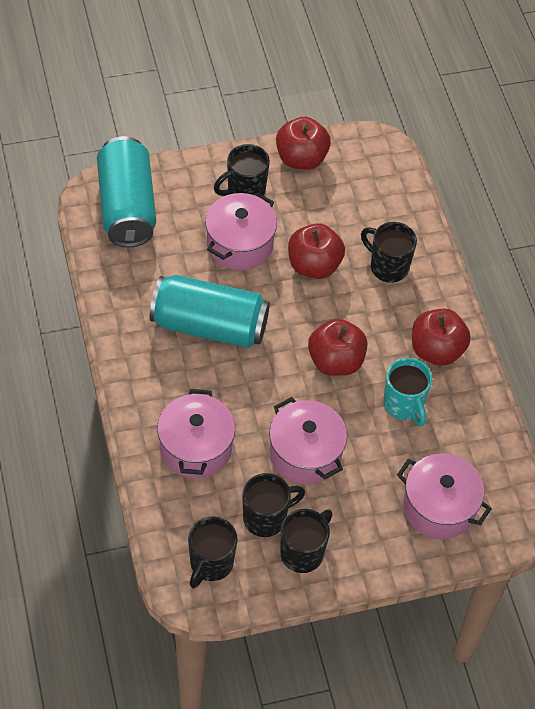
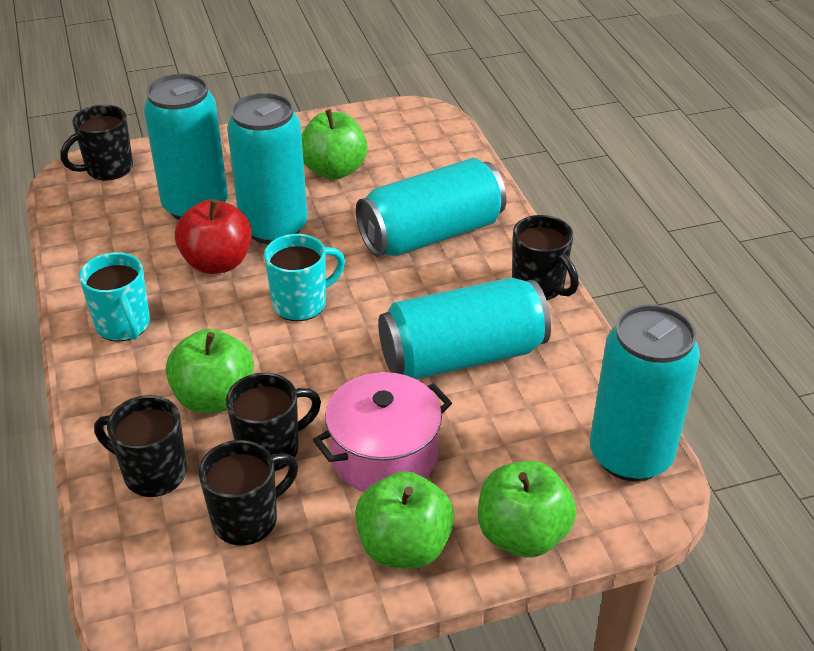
green apple: none = 0 -> [166,329,254,414] [302,109,368,180] [355,471,454,569] [478,461,577,558] = 4
pink pot: [157,389,235,478] [205,193,277,270] [269,397,347,485] [397,453,492,539] = 4 -> [313,372,452,492] = 1
red apple: [276,117,331,170] [288,223,345,279] [308,319,368,376] [412,309,471,366] = 4 -> [175,199,252,274] = 1
turquoise can: [97,136,156,248] [150,275,270,348] = 2 -> [144,73,228,220] [227,93,308,244] [356,158,507,256] [378,278,551,379] [590,304,700,482] = 5
turquoise mug: [383,358,432,426] = 1 -> [79,252,150,342] [264,234,345,321] = 2

